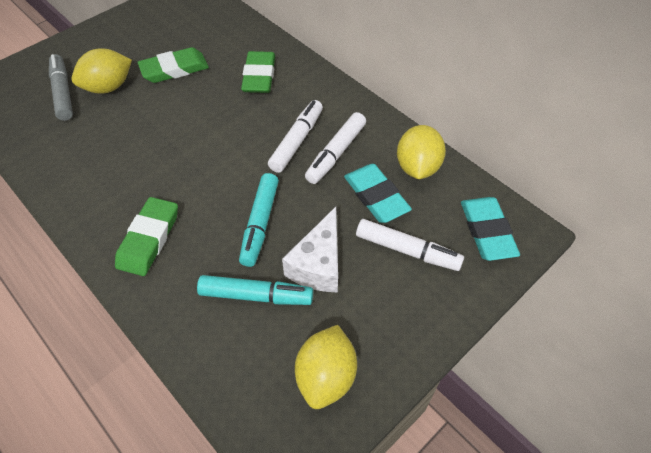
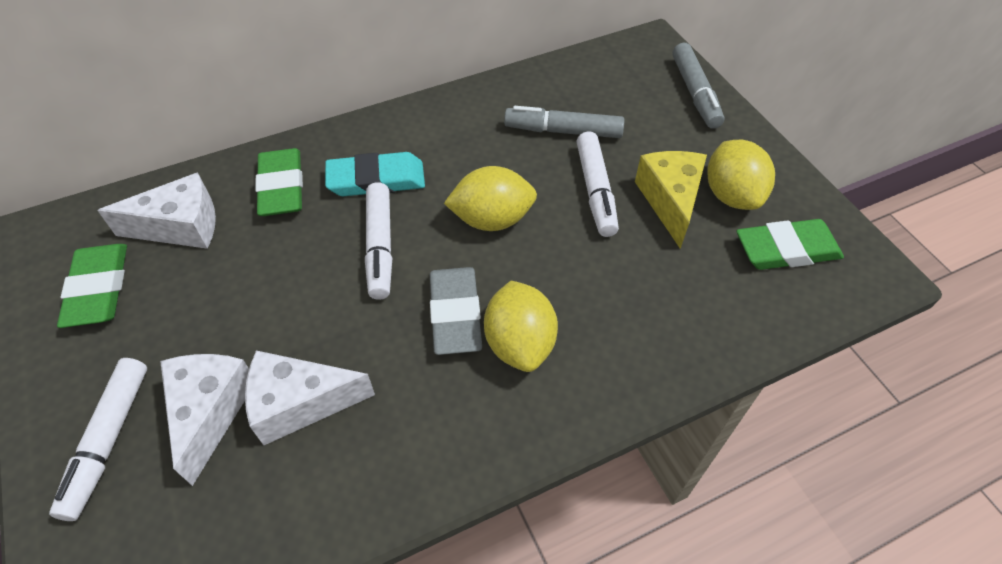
grey eraser: none = 0 -> [430,267,482,355] = 1
grey marker: [49,54,73,121] = 1 -> [504,106,624,138] [672,43,725,129] = 2
turquoise eraser: [344,164,412,223] [461,197,520,261] = 2 -> [325,152,425,196] = 1
turquoise marker: [197,275,313,305] [239,173,279,267] = 2 -> none = 0
white cheese: [282,207,338,292] = 1 -> [97,172,216,249] [160,354,249,486] [245,351,375,445] = 3
yellow cheese: none = 0 -> [635,151,707,249] = 1

